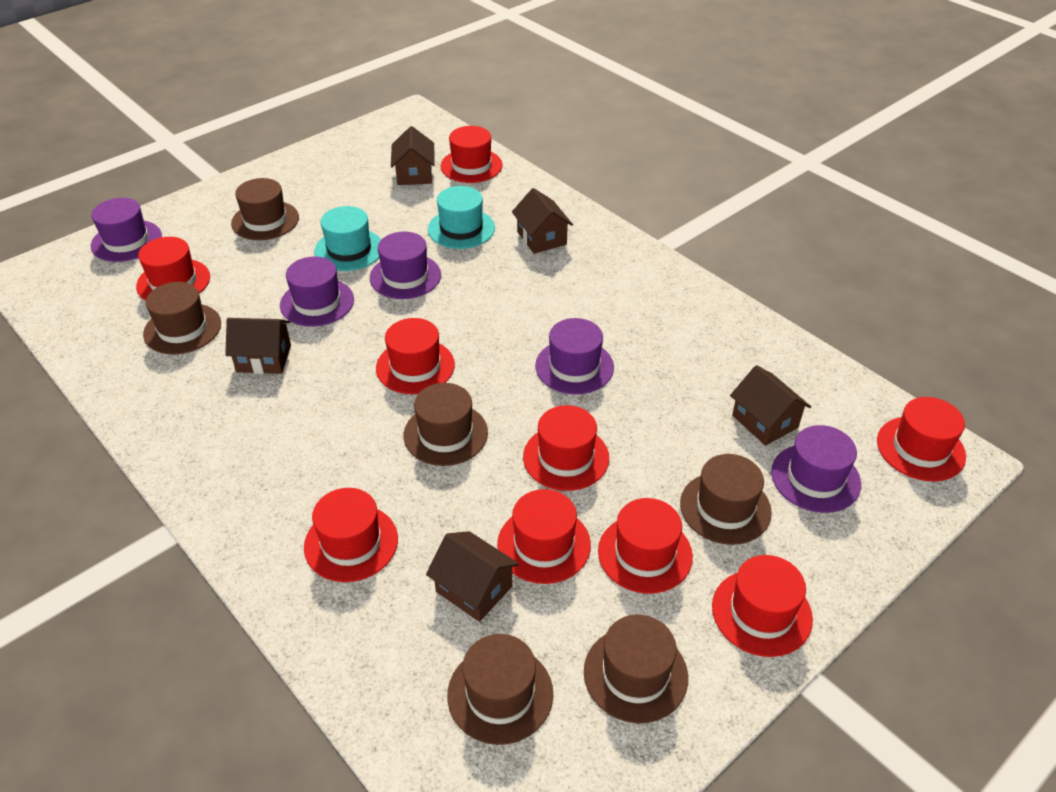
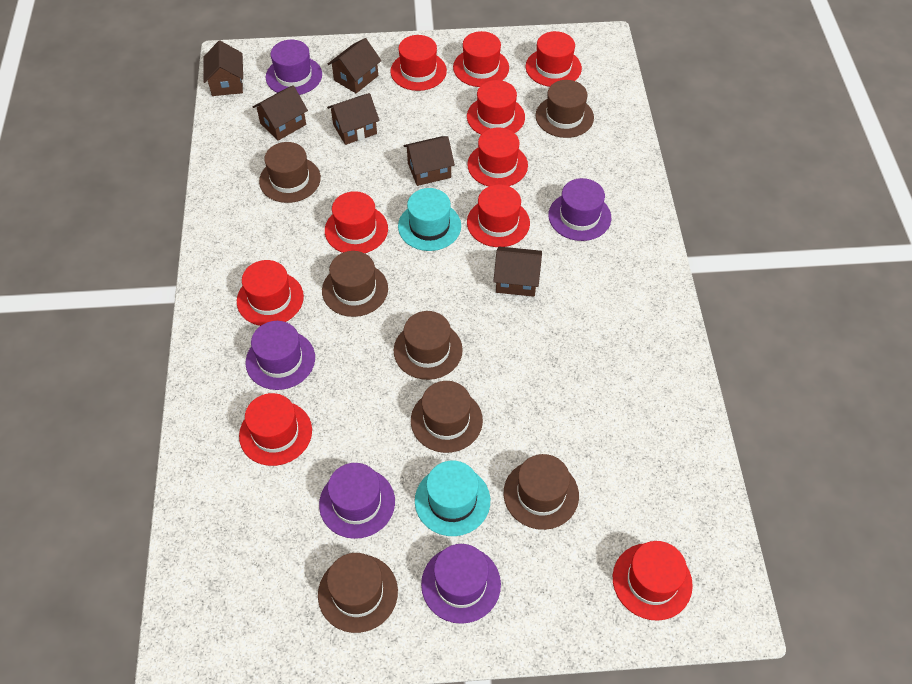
brown hat: [143,282,221,354] [231,178,299,240] [404,383,488,466] [447,634,553,745] [584,614,688,723] [680,454,772,545] = 6 -> [259,142,321,203] [318,553,398,633] [322,251,388,317] [394,311,463,380] [411,381,483,453] [504,454,579,530] [535,80,594,138] = 7
brown house: [225,318,291,374] [391,126,435,185] [426,531,519,622] [512,188,573,254] [730,365,811,446] = 5 -> [203,41,243,96] [253,85,308,141] [327,93,379,145] [328,38,381,93] [403,136,455,186] [493,247,542,297] = 6
red hat: [136,237,210,301] [304,488,398,582] [376,318,455,394] [440,126,503,183] [497,489,591,584] [523,405,609,491] [598,498,693,594] [712,555,813,657] [877,397,966,481] = 9 -> [237,260,304,326] [239,393,312,466] [325,191,388,253] [390,35,447,91] [453,31,509,87] [467,80,525,135] [467,127,528,186] [467,184,530,247] [526,31,582,87] [613,541,693,621] = 10

